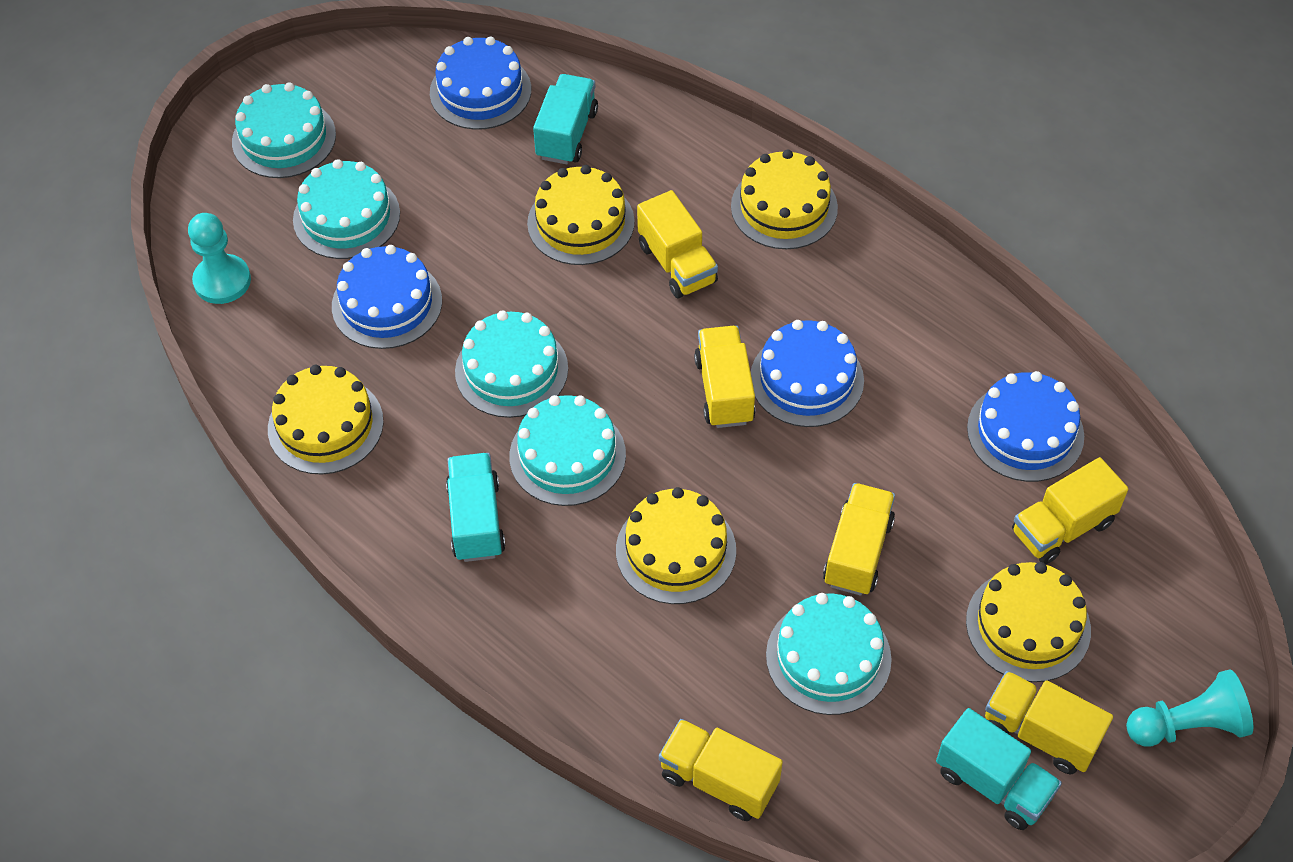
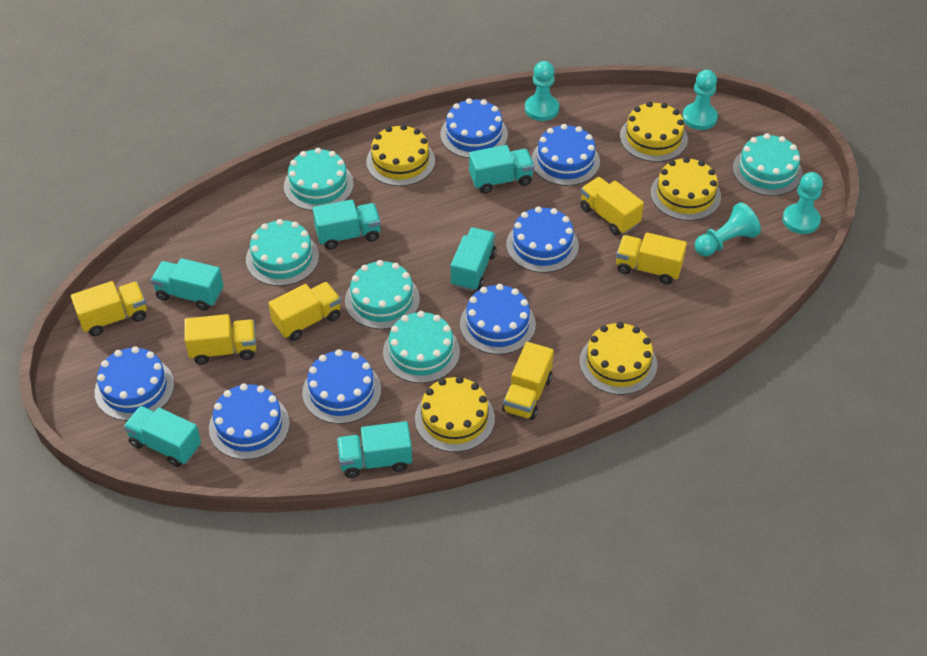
blue cake: [332,245,442,349] [430,37,531,130] [751,320,864,427] [967,371,1084,482] = 4 -> [95,346,174,421] [209,383,290,460] [302,349,381,424] [440,98,508,158] [460,284,536,355] [506,206,579,273] [532,124,600,186] = 7
turquoise pawn: [188,213,251,304] [1126,669,1253,746] = 2 -> [525,61,559,121] [682,70,718,130] [694,202,761,256] [782,172,823,234] = 4
turquoise truck: [446,453,505,562] [533,74,598,164] [936,708,1062,830] = 3 -> [124,406,201,467] [151,258,224,311] [313,199,381,250] [337,421,412,478] [451,227,497,291] [469,145,534,194] = 6

